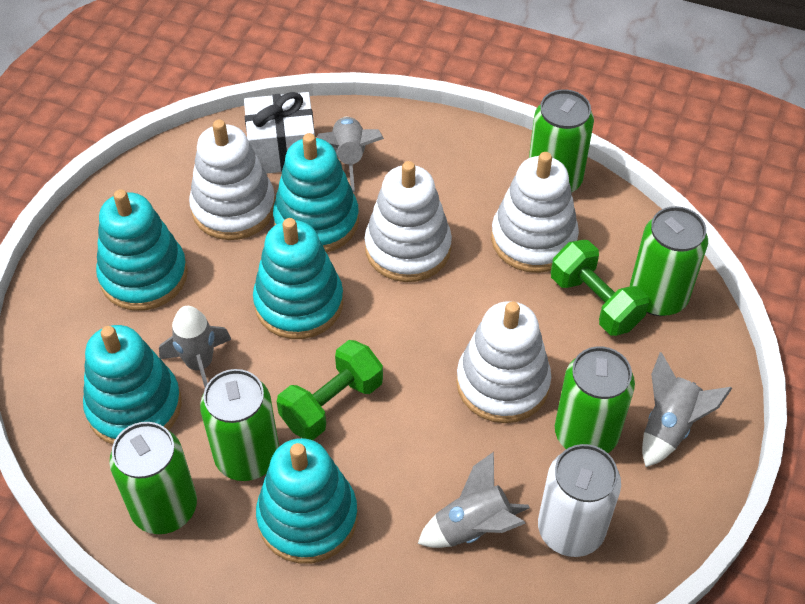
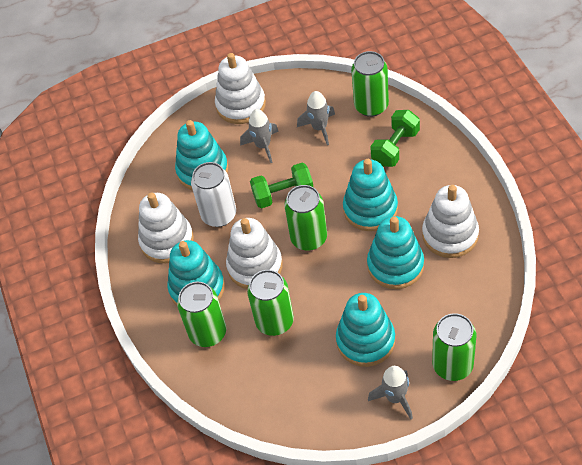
grey rocket: [159,306,231,388] [317,117,384,192] [418,452,530,548] [642,352,732,467] = 4 -> [240,109,279,163] [297,91,335,145] [368,366,413,420] = 3
white gift: [244,92,315,174] = 1 -> none = 0

